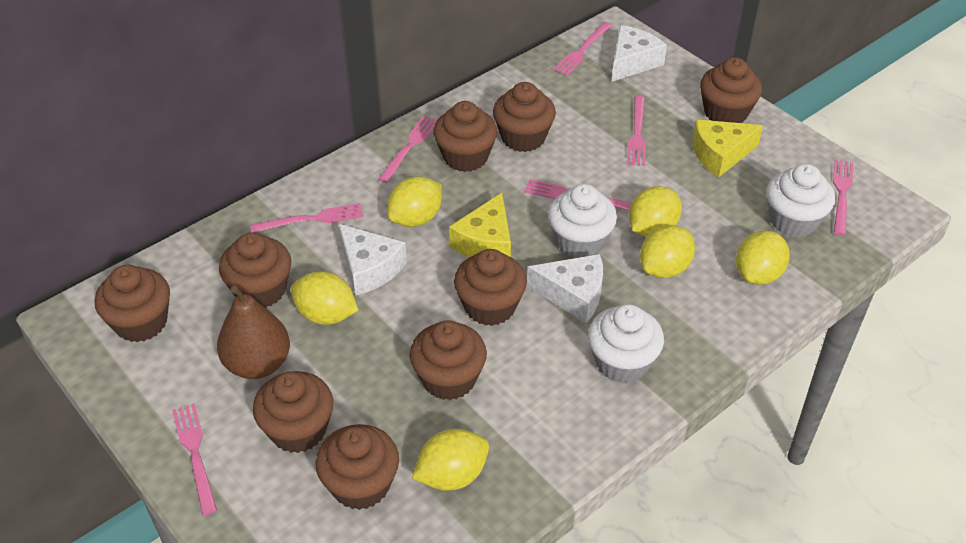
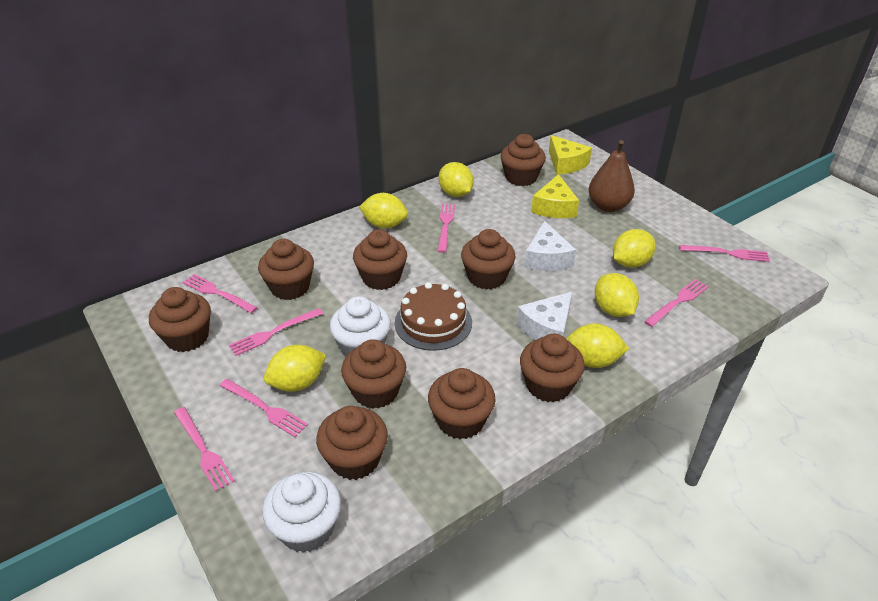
brown cake: none = 0 -> [395,282,472,351] = 1
white cheese: [338,224,407,295] [527,254,603,323] [612,25,667,81] = 3 -> [516,292,572,340] [524,221,576,271] = 2
white cupcake: [548,184,617,258] [588,304,664,383] [766,164,835,237] = 3 -> [262,471,341,553] [330,296,391,357] = 2

